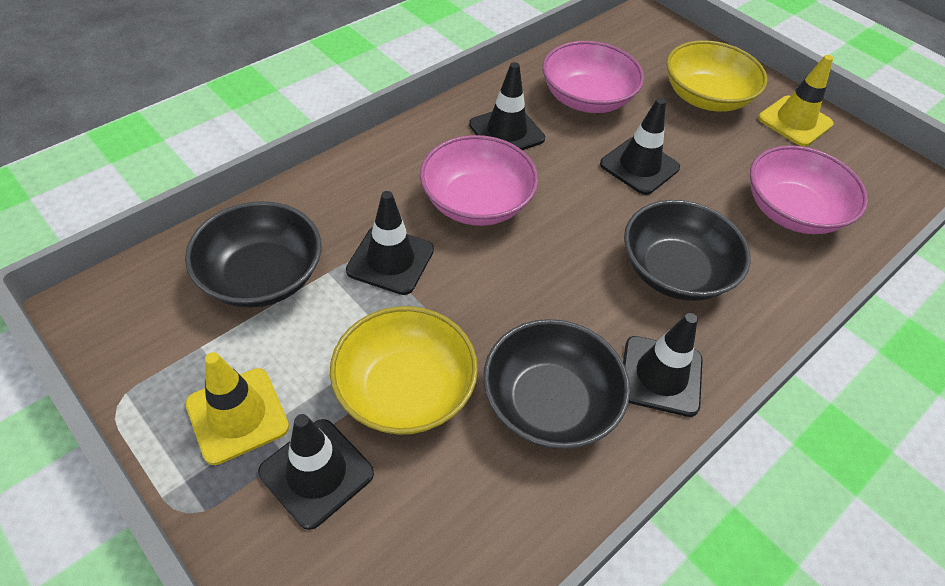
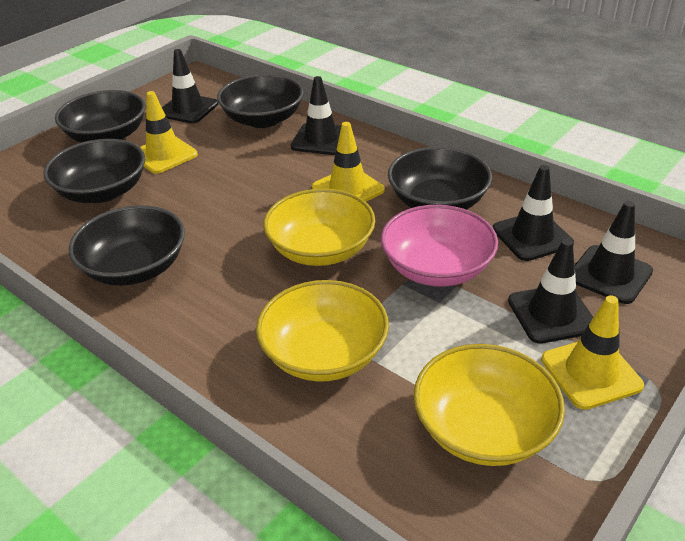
black bowl: [185,201,322,308] [483,319,630,449] [624,200,751,301] = 3 -> [43,139,145,203] [55,90,146,143] [69,205,185,286] [217,74,304,128] [388,147,492,210] = 5
pink bowl: [420,135,538,226] [542,41,644,113] [750,145,868,234] = 3 -> [381,205,498,286] = 1
yellow bowl: [330,306,478,435] [666,40,767,112] = 2 -> [256,280,389,382] [263,189,375,266] [413,344,565,466] = 3
yellow traffic cone: [185,352,289,465] [758,55,834,147] = 2 -> [140,91,198,174] [312,122,385,202] [541,295,644,410] = 3

